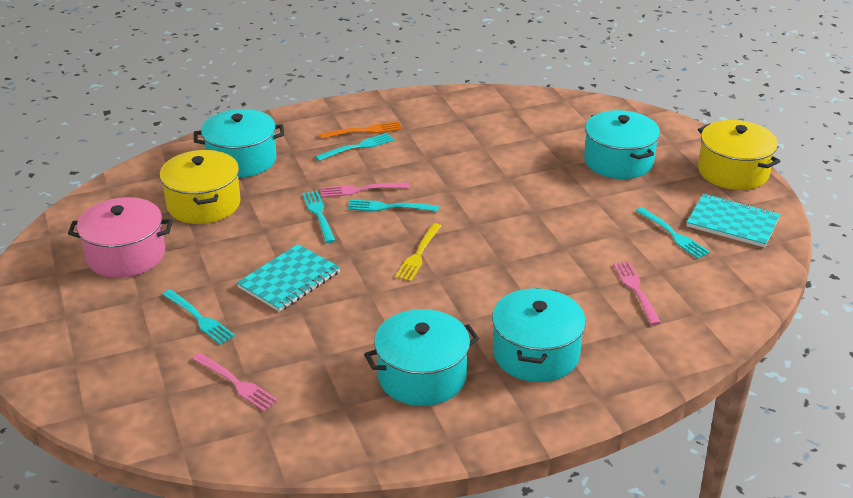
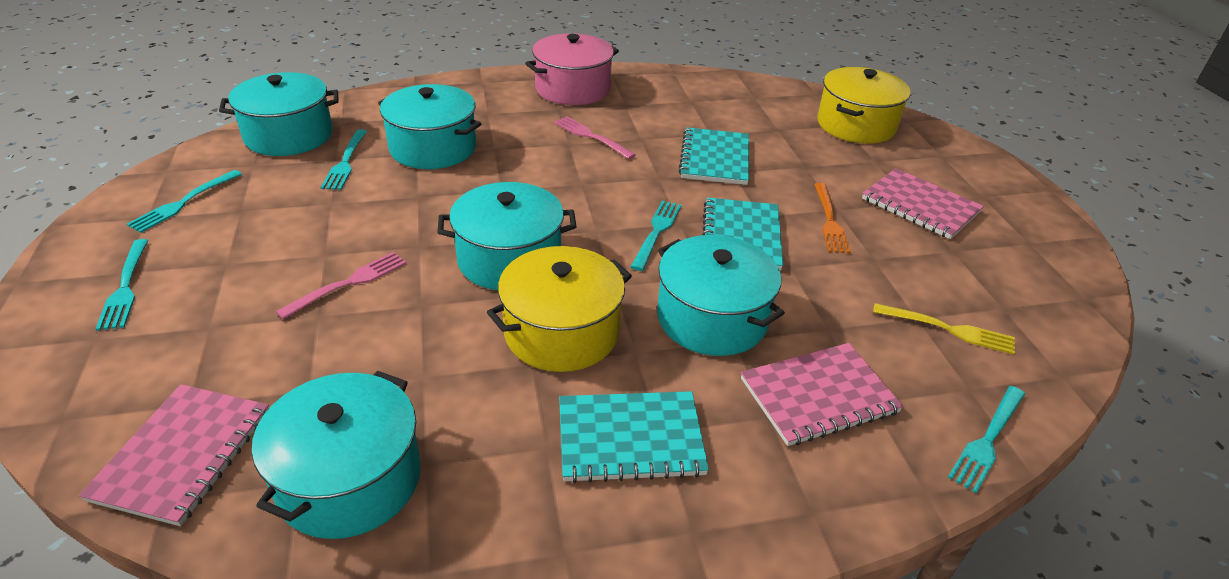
pink fork: [192,353,278,411] [321,182,410,197] [613,262,661,325] = 3 -> [276,252,407,319] [554,116,636,159] = 2
pink notebook: none = 0 -> [79,384,269,526] [741,343,904,446] [862,168,984,239] = 3
turquoise notebook: [236,244,340,312] [687,194,780,248] = 2 -> [559,391,709,483] [679,127,749,185] [702,197,783,271] = 3
turquoise pot: [194,109,284,178] [364,309,479,406] [492,288,586,382] [584,110,660,179] = 4 -> [219,72,338,156] [252,371,421,539] [378,84,481,169] [437,182,577,290] [657,235,785,356] = 5

